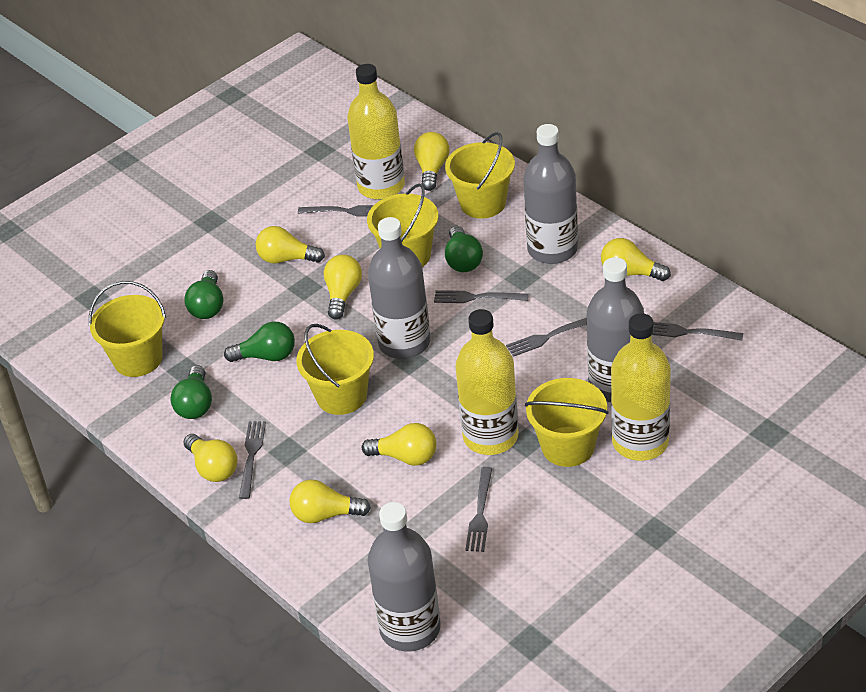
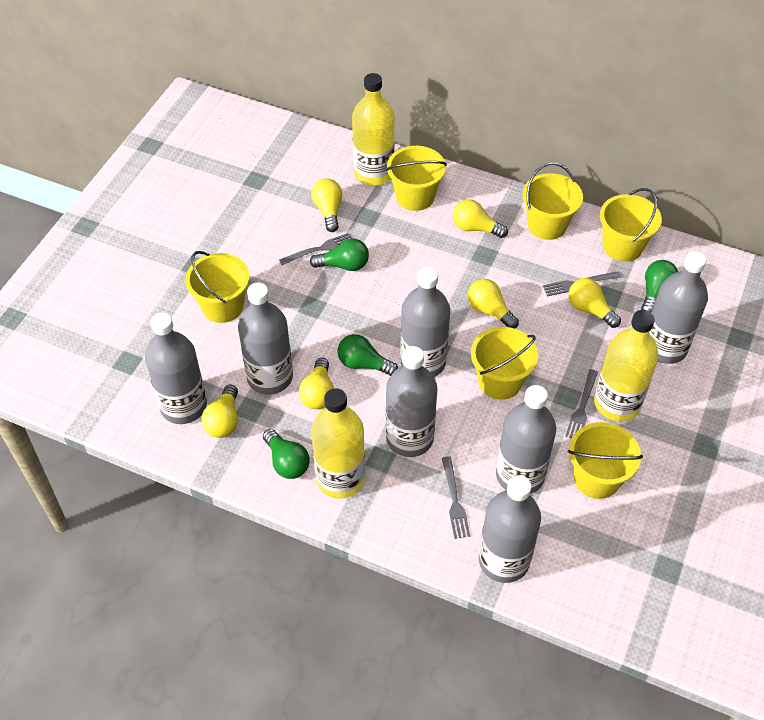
grey bottle: [367,502,441,651] [368,217,430,359] [523,124,578,264] [587,257,644,402] = 4 -> [145,312,207,424] [238,283,293,395] [386,346,438,457] [400,267,450,377] [479,475,541,583] [496,385,556,494] [649,251,708,364] = 7
grey fork: [239,421,266,499] [298,205,374,217] [434,290,529,303] [465,467,492,552] [506,318,587,357] [652,322,743,341] = 6 -> [279,233,352,265] [442,456,470,539] [543,271,621,297] [565,369,598,439] = 4
yellow bucket: [89,281,166,377] [296,324,374,415] [367,184,439,267] [445,132,515,219] [525,378,609,467] = 5 -> [185,251,250,323] [386,146,447,211] [471,327,538,400] [522,163,583,240] [568,422,643,499] [600,188,662,262] = 6
yellow light bulb: [184,434,238,482] [256,226,325,263] [290,479,371,523] [324,255,362,319] [362,423,436,466] [414,132,450,191] [601,238,671,281] = 7 -> [201,385,238,438] [299,358,334,409] [311,178,342,232] [453,199,508,238] [468,279,519,329] [568,278,621,328] = 6

